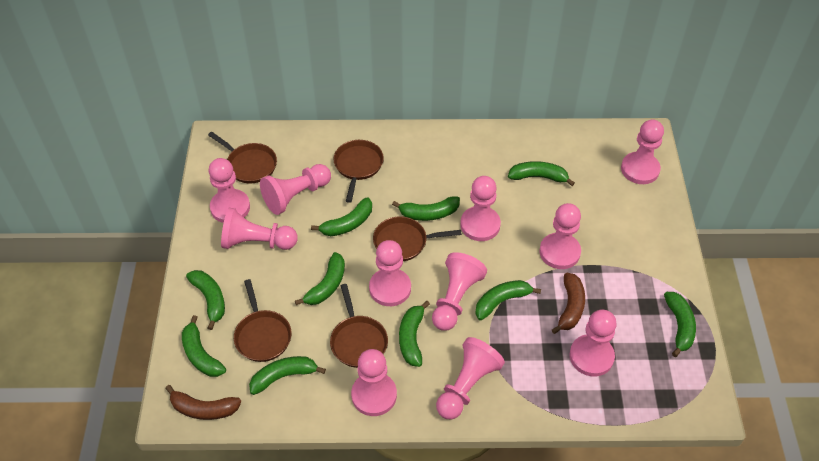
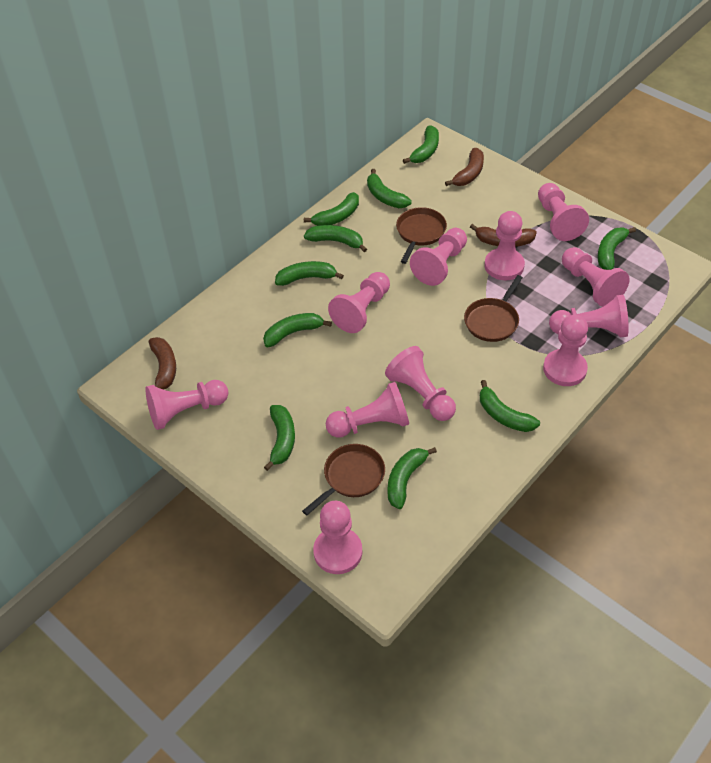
brown banana: [165,385,241,420] [552,273,585,334] = 2 -> [149,337,176,389] [445,148,484,186] [470,224,537,247] = 3
brown pan: [208,132,277,184] [234,279,292,362] [330,284,388,368] [333,140,384,203] [373,216,462,261] = 5 -> [302,444,385,515] [396,207,447,264] [464,275,523,342] = 3

